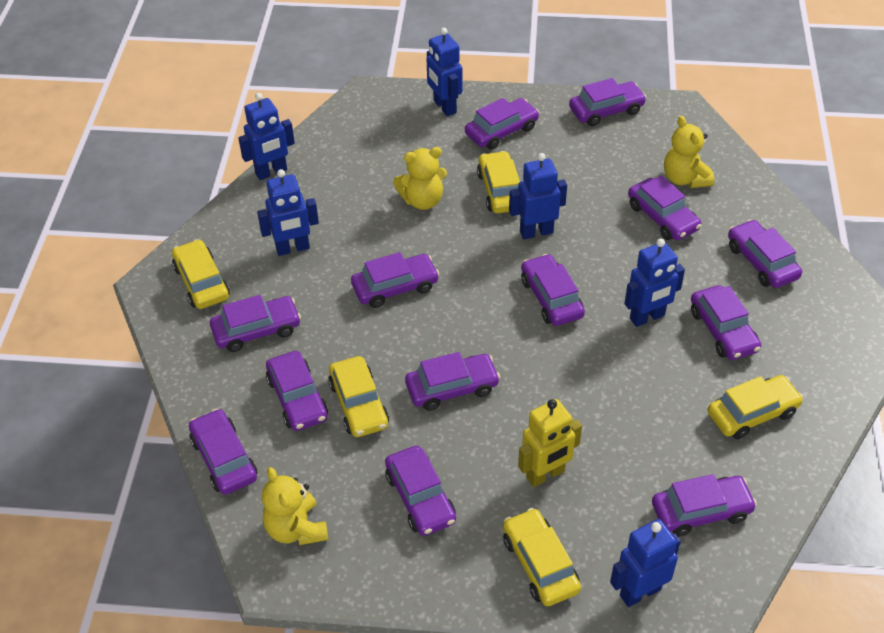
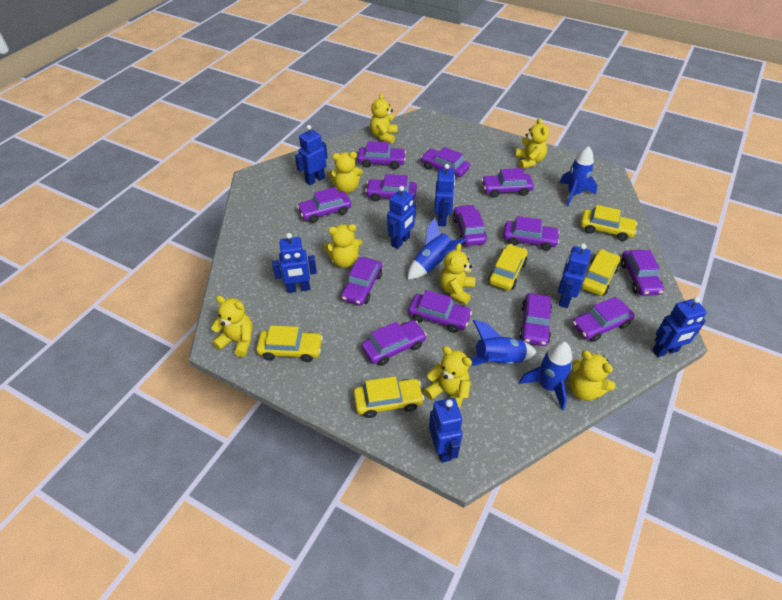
blue robot: [238,93,295,180] [257,169,319,256] [427,28,462,116] [509,153,567,239] [610,519,681,607] [624,239,685,327] = 6 -> [272,233,317,293] [295,125,328,185] [387,186,416,249] [429,398,463,463] [434,164,455,227] [558,243,591,308] [652,296,707,357] = 7
blue rocket: none = 0 -> [407,218,466,280] [470,320,537,366] [519,341,572,410] [559,146,597,206] = 4
yellow robot: [518,399,582,487] = 1 -> none = 0
yellow teddy bear: [262,467,328,545] [393,147,447,210] [664,116,715,188] = 3 -> [211,296,253,357] [323,224,362,268] [328,152,363,193] [370,93,398,144] [424,346,472,410] [440,243,475,305] [515,118,549,169] [570,350,616,401] = 8

